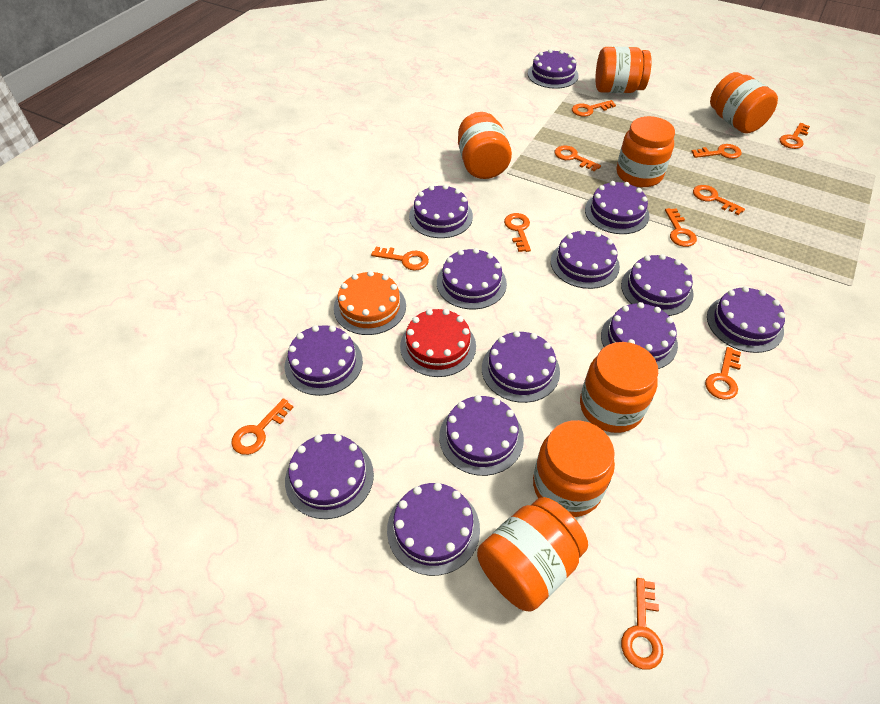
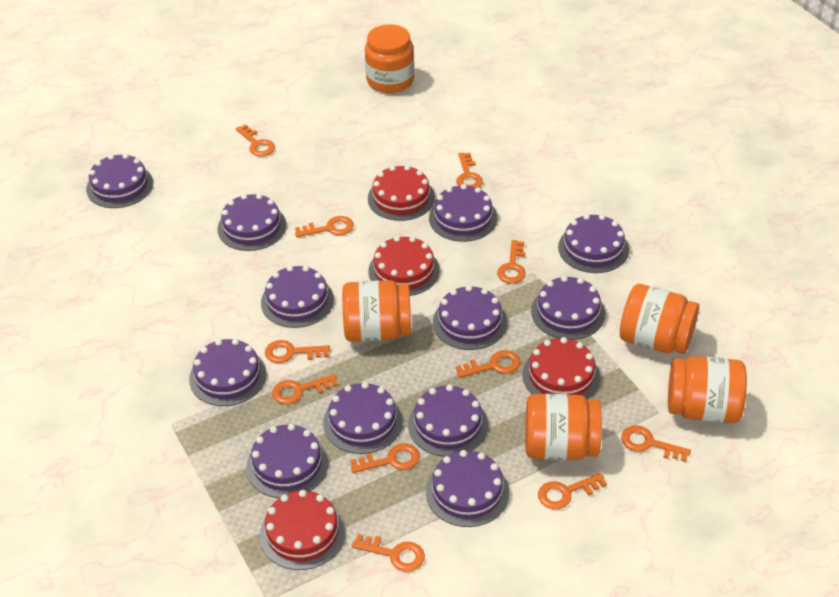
orange cake: [334,271,406,335] = 1 -> none = 0
orange jar: [458,112,512,179] [477,497,588,612] [533,420,615,517] [580,342,658,433] [595,47,652,93] [617,116,675,187] [710,72,778,134] = 7 -> [342,280,411,342] [365,24,414,93] [525,394,602,460] [620,284,699,354] [668,356,747,423] = 5
purple cake: [285,325,363,396] [285,434,374,519] [387,483,480,576] [409,184,473,238] [437,248,507,309] [439,395,524,476] [482,331,560,403] [528,49,579,89] [551,229,620,289] [585,181,649,234] [601,302,678,369] [621,254,694,316] [707,286,785,353] = 13 -> [86,154,153,208] [189,339,267,406] [217,194,286,251] [246,424,328,498] [261,266,334,328] [323,382,403,454] [408,384,488,457] [426,450,509,527] [429,184,497,242] [433,285,507,350] [531,276,605,340] [558,214,629,273] = 12
red cake: [400,309,476,377] = 1 -> [260,490,345,570] [368,165,435,221] [369,236,440,296] [523,337,600,399] = 4

